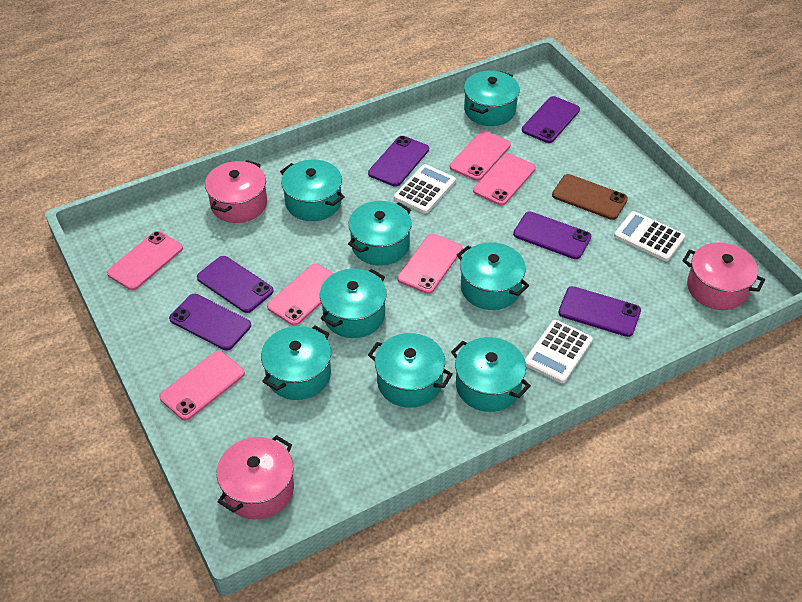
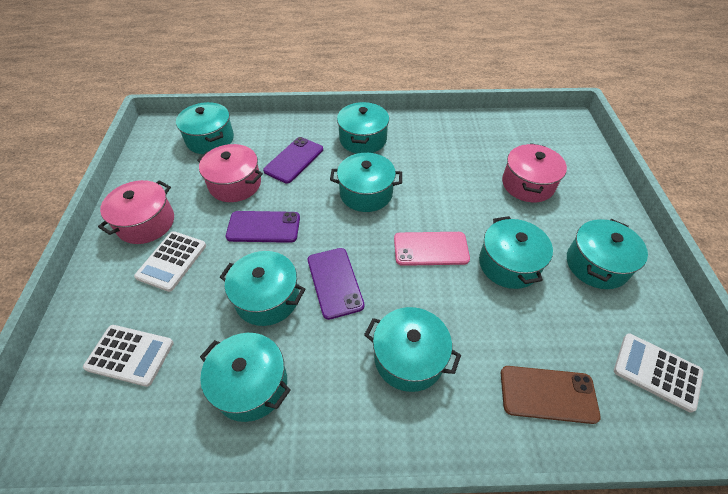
pink phone: [107,231,183,290] [159,350,245,421] [267,263,334,326] [397,233,463,294] [450,131,511,181] [473,153,536,205] = 6 -> [394,232,470,266] = 1
purple phone: [169,294,251,350] [197,256,274,313] [368,136,429,187] [513,212,591,259] [522,96,580,143] [558,286,641,337] = 6 -> [226,211,300,243] [263,137,323,184] [308,248,365,320] = 3

